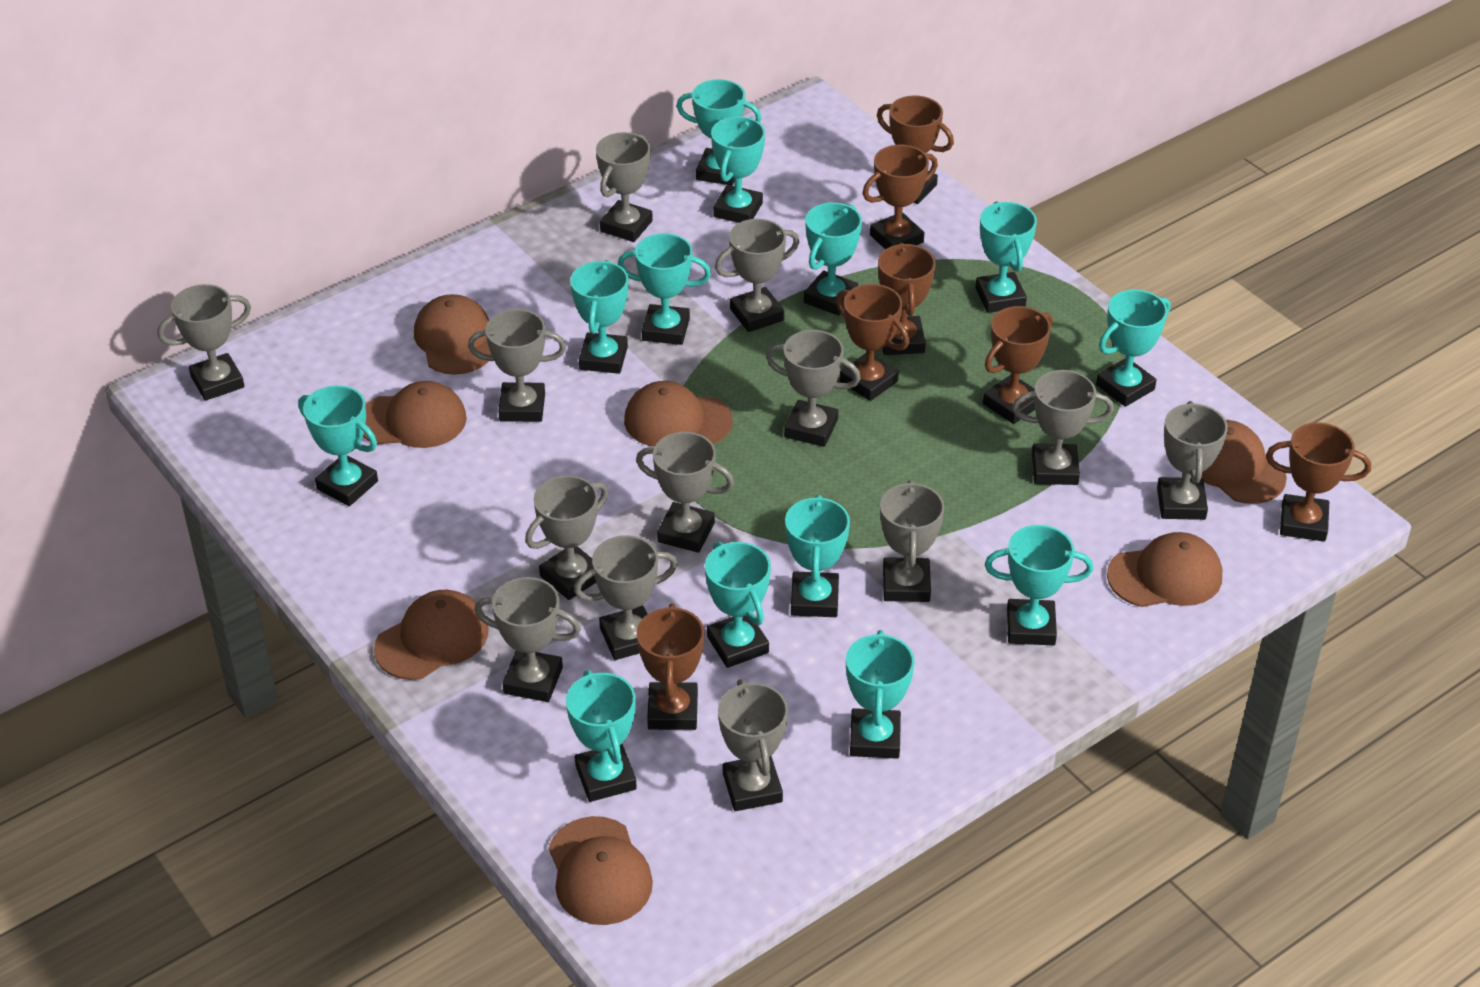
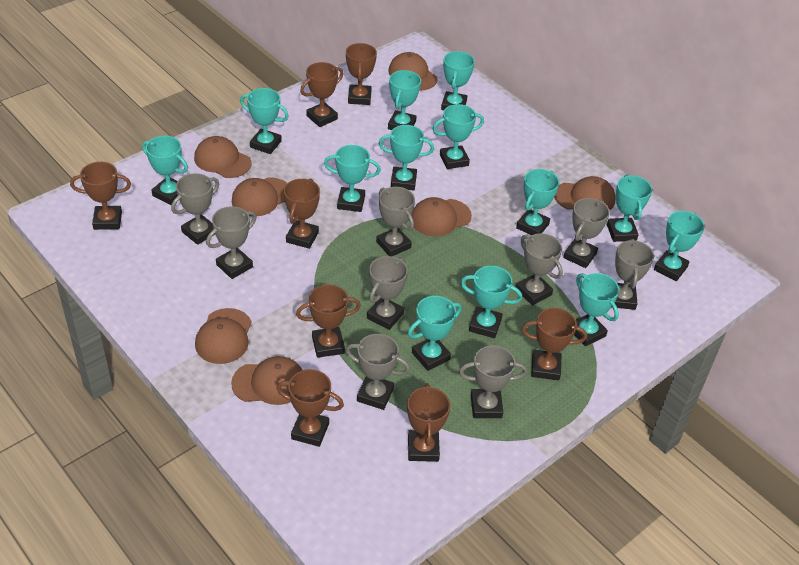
brown trophy: [636,603,704,730] [836,284,909,401] [863,145,938,249] [877,95,954,204] [878,243,936,355] [983,306,1053,424] [1266,422,1371,542] = 7 -> [70,162,131,230] [276,369,344,447] [284,178,320,249] [296,284,361,358] [300,62,343,127] [346,43,377,105] [407,383,450,462] [521,308,587,380] = 8
grey trophy: [158,284,251,401] [468,309,566,422] [475,577,581,702] [525,475,608,600] [574,535,678,660] [596,132,653,242] [636,432,734,553] [715,219,799,332] [718,679,788,811] [766,330,861,447] [880,480,945,602] [1012,370,1114,485] [1157,401,1228,520] = 13 -> [171,173,219,245] [206,206,257,279] [346,334,410,410] [367,256,408,330] [376,187,415,256] [459,345,527,418] [516,233,563,305] [563,198,610,268] [615,239,654,310] = 9

